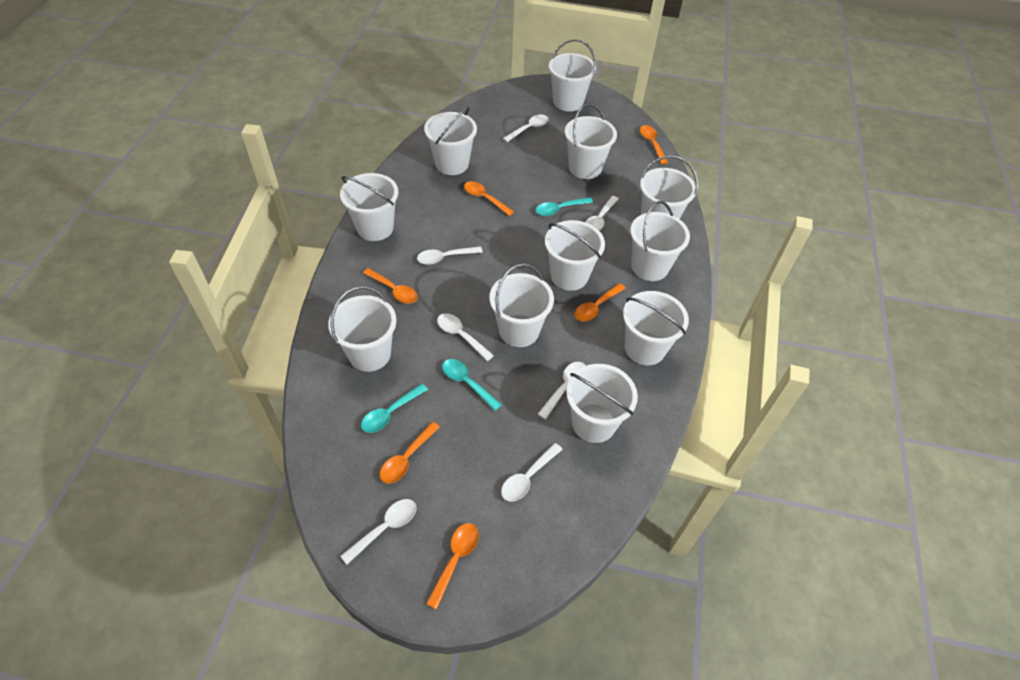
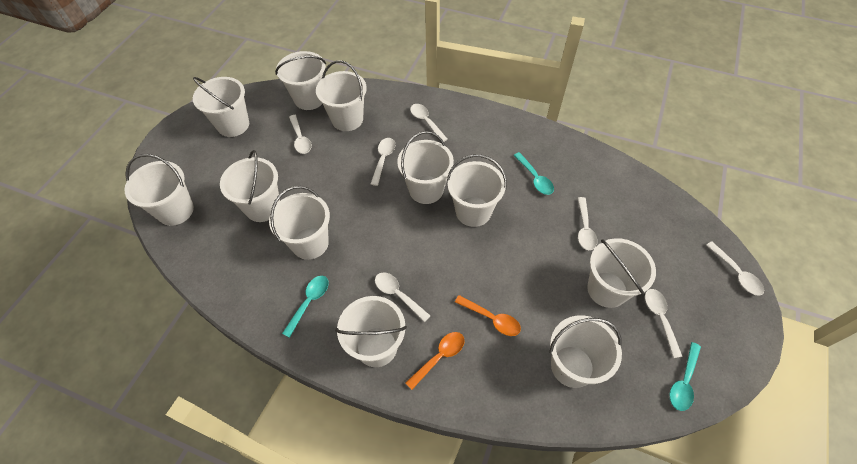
orange spoon: [363,268,418,304] [380,422,440,484] [426,523,479,609] [464,181,514,216] [575,283,625,322] [640,125,668,164] = 6 -> [405,332,465,390] [455,295,521,336] = 2

